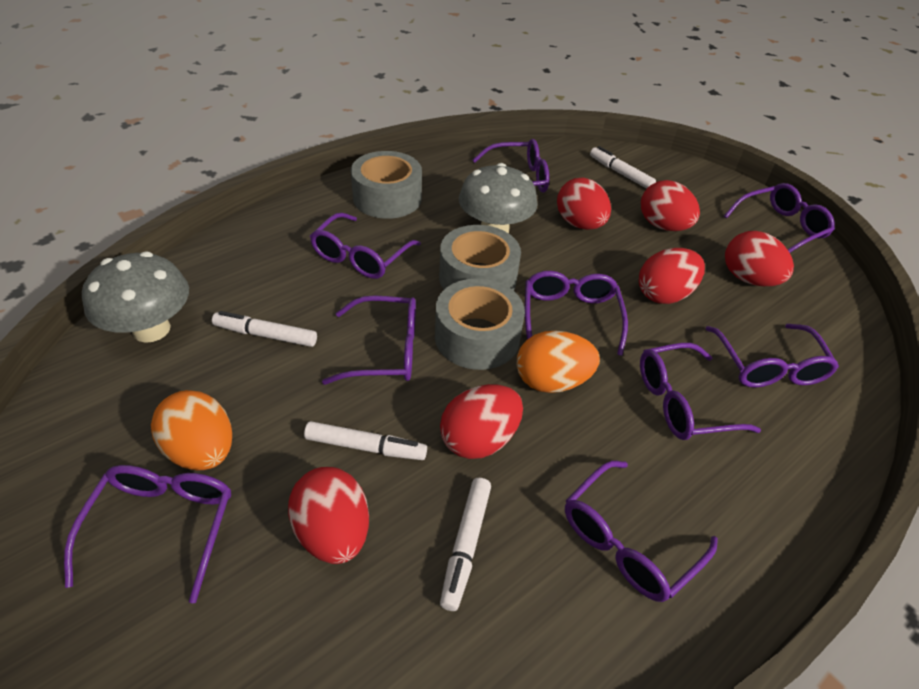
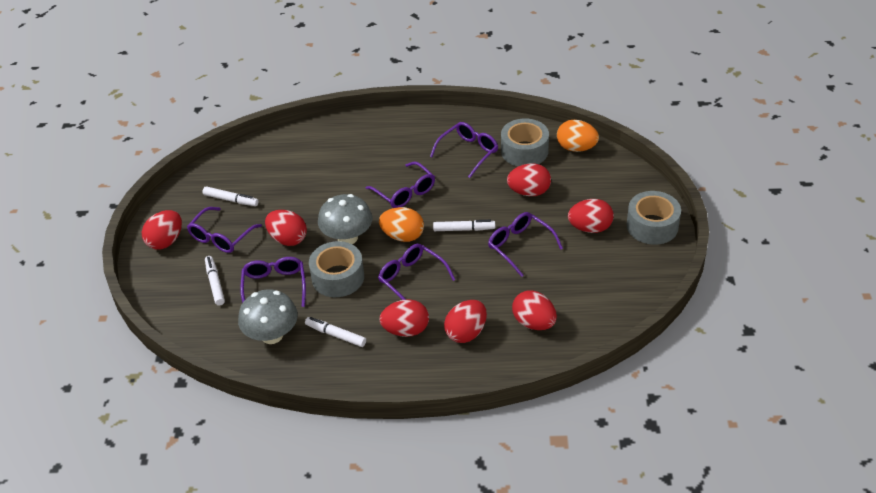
purple glasses: [64,465,231,604] [310,213,421,279] [322,295,416,385] [472,139,549,193] [525,271,628,356] [565,461,718,602] [640,343,761,440] [705,324,839,388] [724,183,835,253] = 9 -> [187,207,262,253] [240,257,306,307] [366,161,435,208] [378,244,456,300] [430,122,498,178] [488,212,563,277] = 6
red egg: [288,467,369,564] [440,384,523,459] [557,177,611,230] [639,248,705,304] [641,180,700,231] [725,231,794,286] = 6 -> [142,210,182,250] [265,210,307,246] [379,299,429,337] [444,300,487,343] [507,164,551,196] [512,290,557,330] [568,199,614,233] = 7

